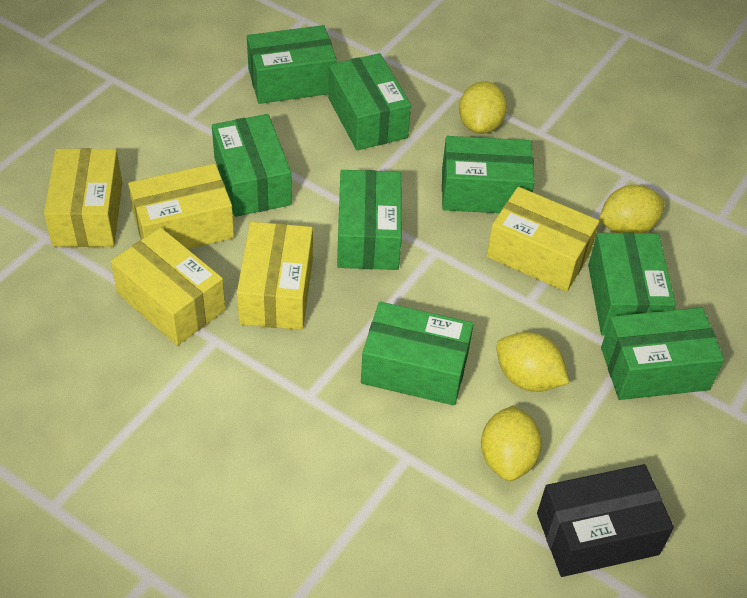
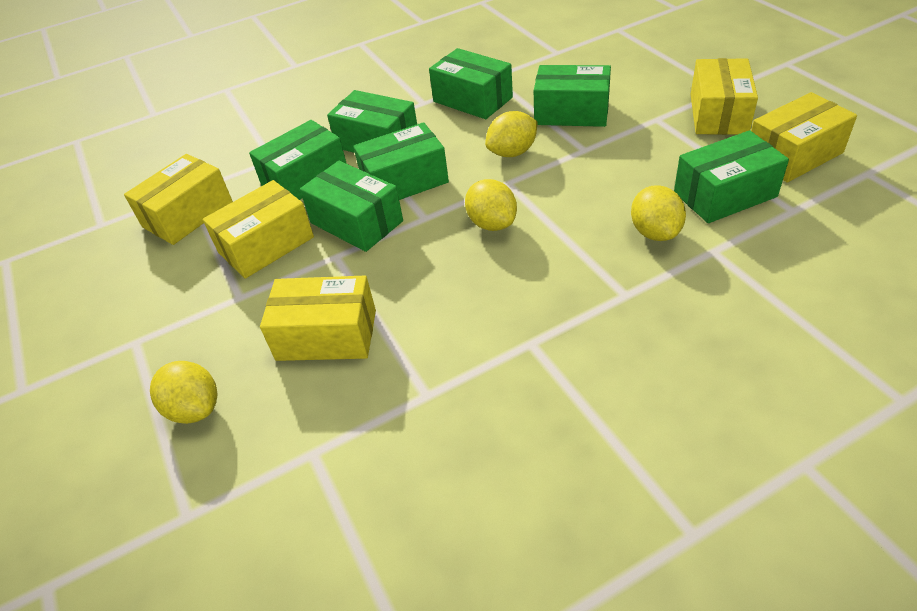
black box: [537,464,674,577] = 1 -> none = 0
green box: [212,114,292,217] [247,25,337,104] [328,53,411,150] [337,170,402,270] [361,302,474,405] [442,136,535,213] [588,232,676,336] [601,307,724,400] = 8 -> [249,120,347,200] [300,161,403,252] [327,90,417,153] [353,122,449,200] [429,48,513,119] [534,65,611,127] [674,130,789,223] = 7

